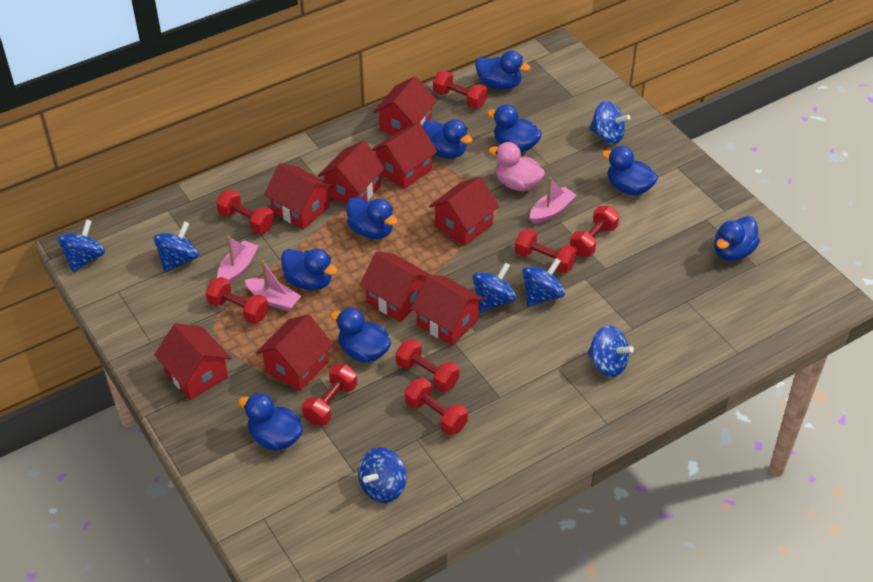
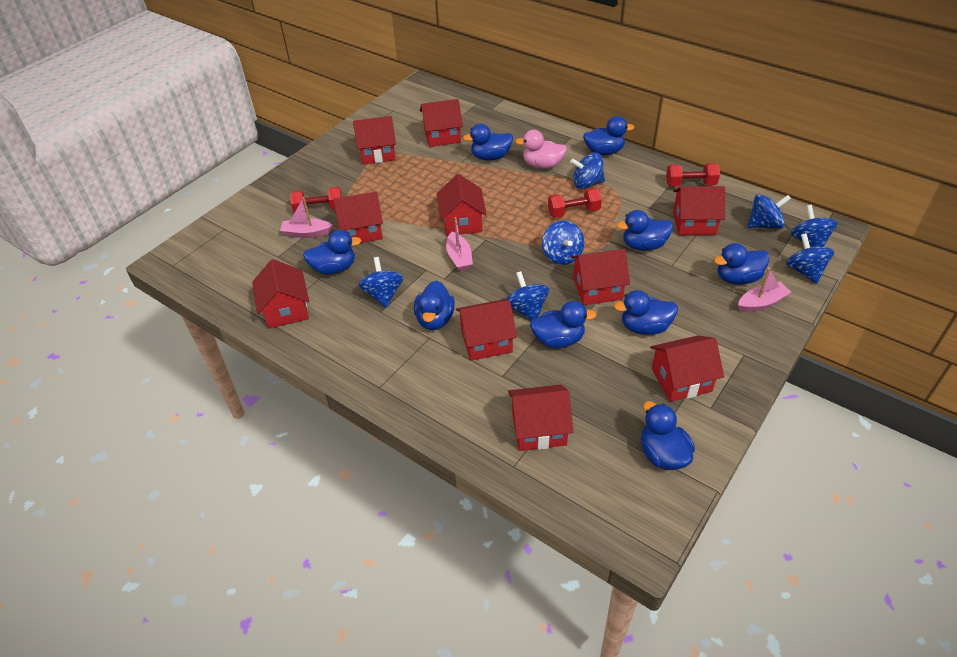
red dumbbell: [205,277,269,324] [216,189,274,234] [302,364,357,426] [396,339,459,392] [405,378,468,435] [433,71,487,109] [515,229,577,273] [570,206,619,257] = 8 -> [290,187,342,213] [548,188,602,218] [666,163,720,187] = 3
red house: [154,323,231,400] [256,314,333,391] [264,163,334,230] [318,140,386,204] [359,252,431,322] [372,123,438,189] [373,76,437,135] [411,274,485,346] [429,177,500,246] = 9 -> [252,259,309,329] [333,192,383,243] [353,116,396,164] [420,99,463,147] [437,174,487,236] [456,300,517,361] [508,385,573,451] [571,249,630,305] [650,335,724,402] [673,186,725,235] = 10

